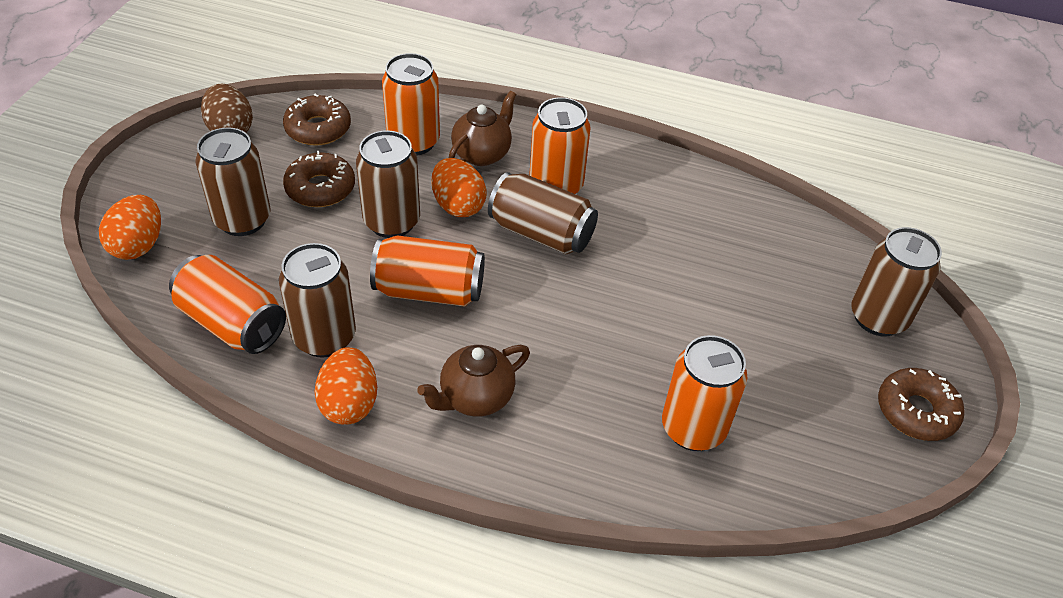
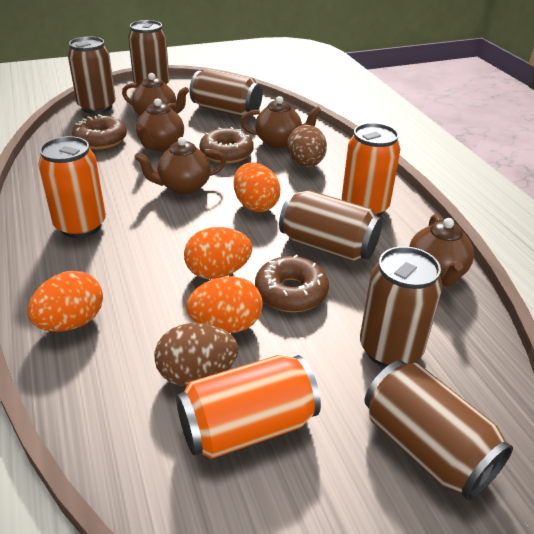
brown can: [195,127,270,236] [279,243,356,358] [356,130,420,238] [488,172,598,254] [851,227,942,336] = 5 -> [68,36,116,114] [128,20,169,86] [189,69,262,117] [279,190,382,262] [360,246,443,368] [364,361,513,501] = 6
brown egg: [201,84,253,133] = 1 -> [154,323,238,386] [287,125,327,167] = 2
brown teapot: [417,345,530,417] [449,91,517,166] = 2 -> [122,73,189,116] [134,137,226,194] [136,98,184,151] [240,96,321,148] [409,214,474,287] = 5
orange can: [169,255,286,354] [370,235,485,307] [382,53,440,156] [529,97,591,194] [662,335,747,451] = 5 -> [38,136,106,238] [176,355,321,459] [342,123,401,217] = 3
orange egg: [99,195,161,260] [315,347,377,425] [432,158,486,217] = 3 -> [28,271,103,332] [184,227,252,279] [186,276,263,333] [234,163,280,212] = 4

